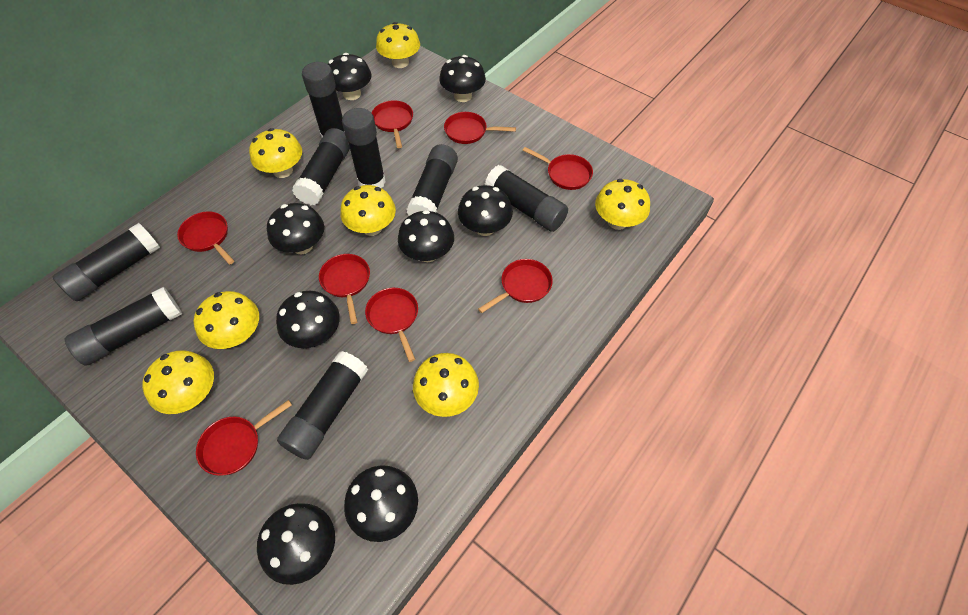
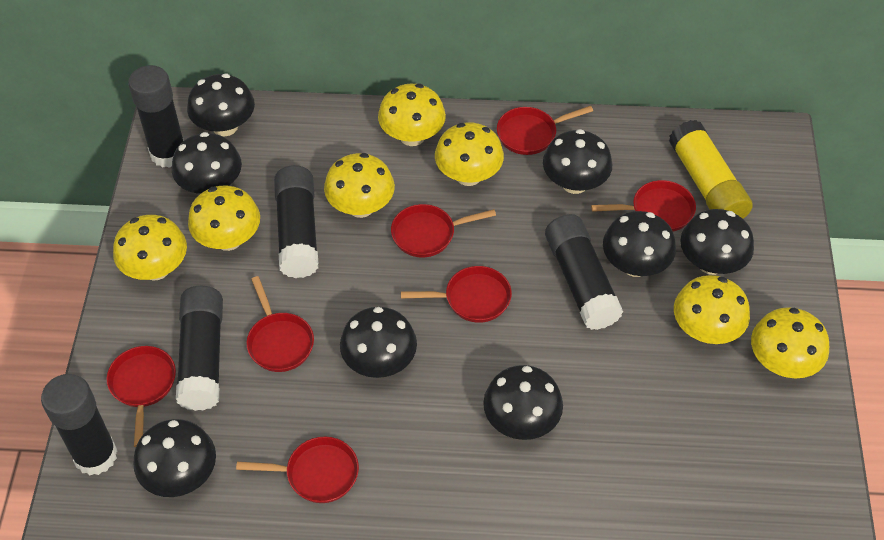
black glue stick: [53,223,160,301] [65,287,182,366] [277,351,368,460] [292,128,350,205] [302,62,344,138] [342,108,386,188] [406,144,458,216] [485,165,568,232] = 8 -> [41,374,118,475] [128,65,184,168] [176,286,223,411] [274,165,319,278] [545,214,623,330] = 5
red pan: [177,212,234,265] [196,400,292,476] [319,254,370,324] [365,288,418,362] [372,100,413,148] [444,112,516,144] [478,259,553,313] [523,147,593,190] = 8 -> [107,346,176,447] [236,437,359,503] [246,276,314,372] [391,204,496,257] [401,266,512,323] [497,106,593,155] [591,180,696,232] = 7
yellow glue stick: none = 0 -> [669,120,753,219] = 1

